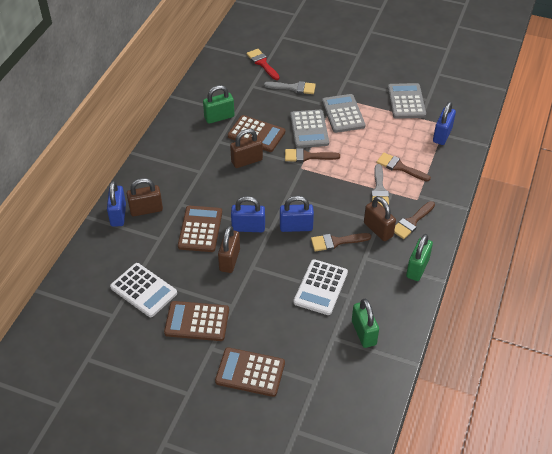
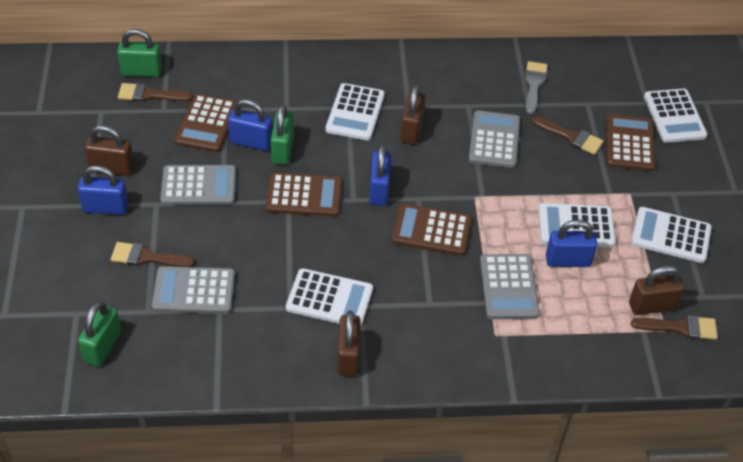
grey brush: [264,81,316,94] [371,164,389,207] = 2 -> [525,61,548,114] = 1
grey calculator: [290,110,329,148] [322,94,366,133] [388,83,426,119] = 3 -> [152,266,235,314] [160,165,236,205] [469,110,520,168] [480,254,540,319] = 4
red brush: [246,49,280,80] = 1 -> none = 0
white calculator: [110,263,177,317] [294,259,348,315] = 2 -> [286,268,373,327] [326,83,385,140] [538,203,616,247] [631,207,712,263] [644,88,707,143] = 5

